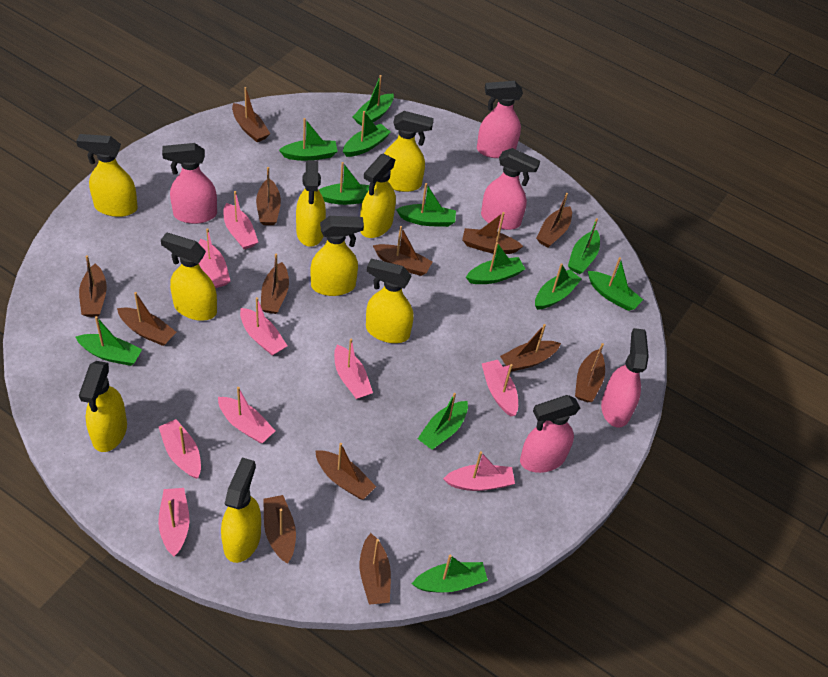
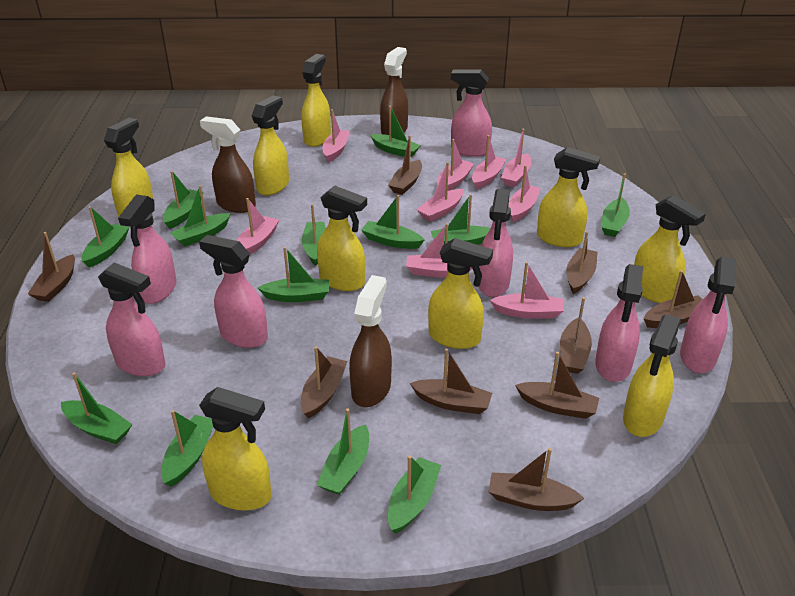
brown boat: [79,255,107,317] [117,292,176,346] [232,87,270,142] [256,167,281,225] [261,254,289,314] [263,495,296,564] [315,443,376,500] [360,533,391,605] [373,226,433,276] [462,212,523,254] [500,324,561,372] [536,193,572,248] [575,343,605,402] = 13 -> [28,232,75,302] [301,346,347,419] [388,135,422,195] [410,349,492,414] [489,448,584,511] [515,352,599,419] [560,297,592,374] [567,231,597,294] [644,270,703,328] = 9
brown spray bottle: none = 0 -> [200,116,256,213] [349,275,392,407] [380,47,408,135] = 3
green boat: [75,316,142,366] [279,118,338,161] [319,162,369,205] [343,111,391,157] [352,75,394,126] [396,183,456,227] [412,555,488,592] [418,393,468,450] [466,242,525,284] [535,263,582,310] [568,218,600,274] [588,257,643,311] = 12 -> [61,372,133,444] [82,206,129,268] [161,410,213,487] [163,171,203,229] [170,185,231,246] [258,247,329,302] [302,204,326,266] [317,408,369,495] [361,195,425,249] [370,106,421,157] [388,455,441,534] [431,194,490,245] [602,173,630,237] = 13
pink spray bottle: [162,143,217,224] [477,81,523,158] [481,148,540,230] [520,395,580,473] [601,328,649,428] = 5 -> [98,263,166,376] [118,194,177,304] [199,235,268,348] [451,70,492,157] [479,189,513,297] [595,264,643,382] [680,257,736,373] = 7

